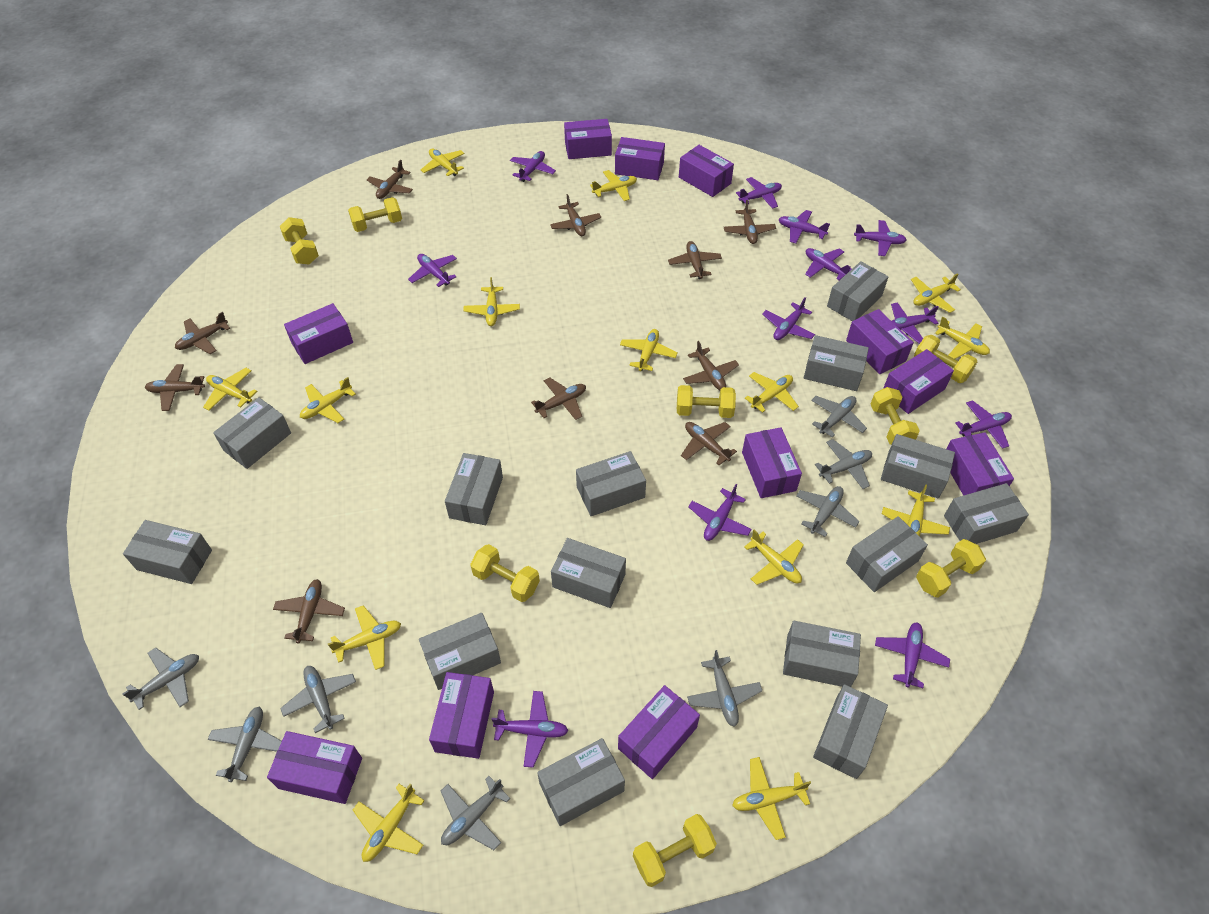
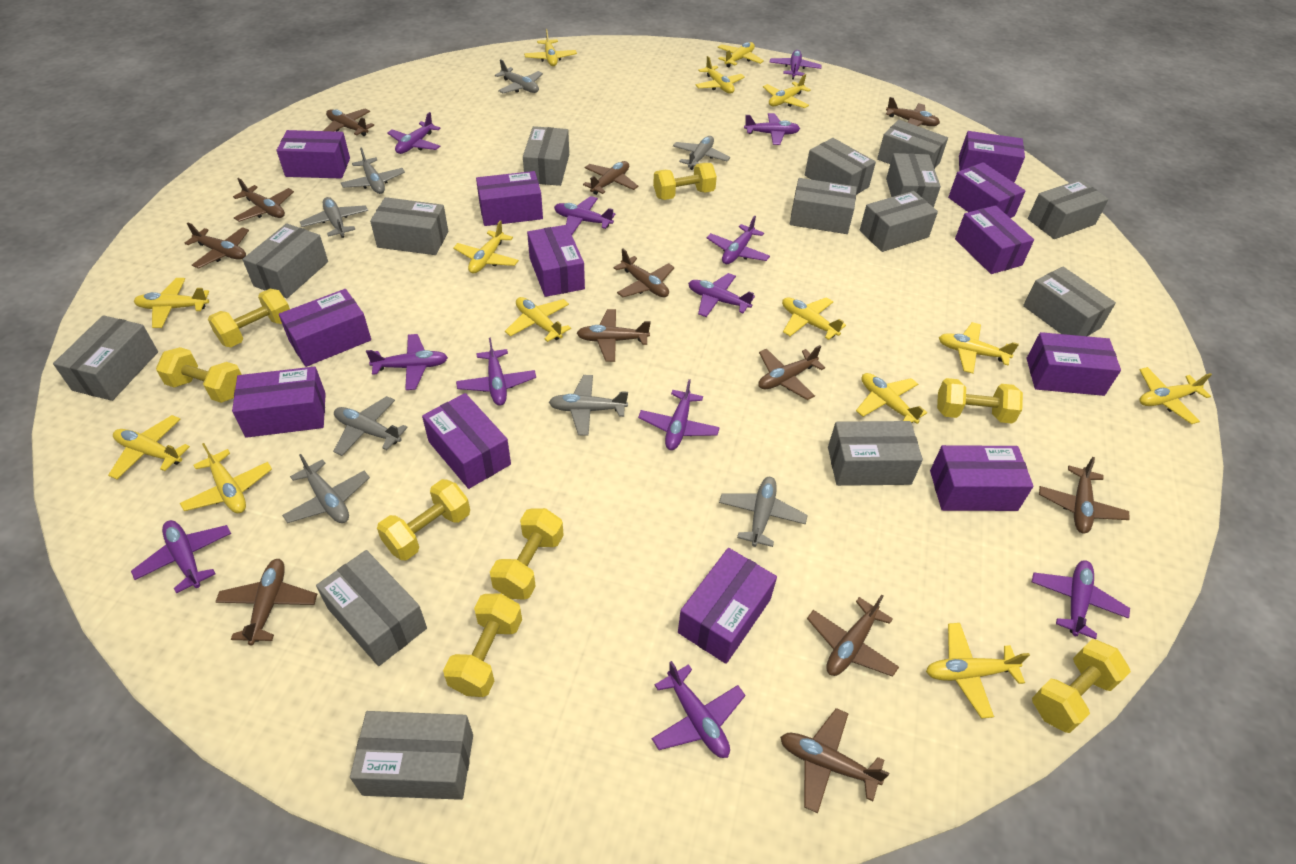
brown plane: [145,364,205,411] [175,312,230,354] [273,579,345,644] [367,160,413,199] [531,378,586,420] [550,194,601,236] [668,241,722,279] [681,422,737,465] [683,341,739,390] [724,200,776,244] = 10 -> [185,223,249,269] [215,559,317,646] [233,178,294,222] [323,109,374,136] [577,309,651,362] [583,161,638,195] [614,249,675,297] [758,345,825,400] [780,708,889,813] [807,595,899,677] [886,97,940,126] [1039,457,1129,534] = 12
purple box: [267,731,362,804] [284,303,353,364] [429,672,494,759] [564,119,612,159] [615,137,665,180] [618,685,700,779] [679,145,734,197] [742,427,802,498] [846,309,914,374] [883,349,954,414] [946,432,1014,496] = 11 -> [232,367,326,438] [277,130,350,178] [279,289,371,367] [422,393,511,489] [476,171,543,226] [527,225,585,297] [678,548,777,664] [930,445,1033,511] [948,162,1025,218] [955,205,1034,274] [959,131,1025,182] [1027,332,1121,396] = 12

